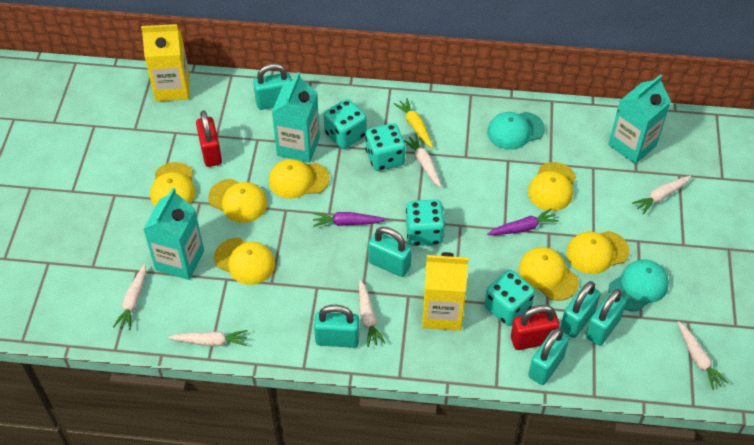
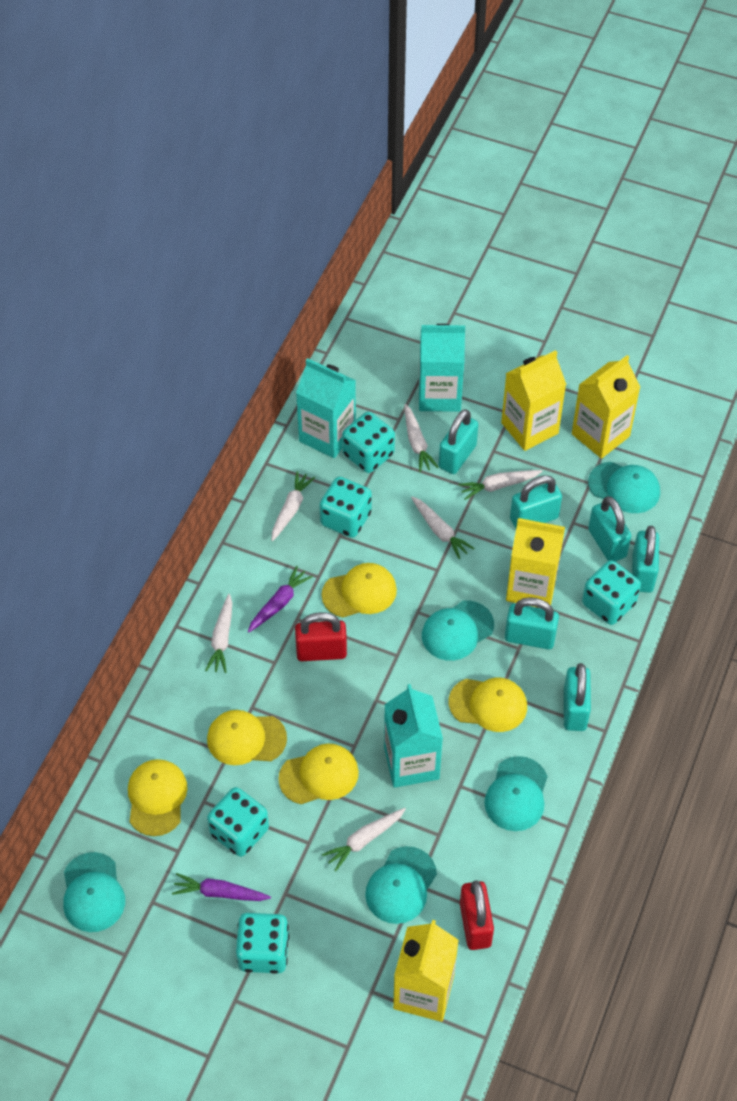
turquoise cap: [487,112,545,150] [608,260,669,311] = 2 -> [63,852,125,932] [365,846,437,924] [422,600,494,661] [484,756,548,831] [588,462,660,513] = 5
turquoise dice: [323,99,367,149] [365,123,406,171] [406,199,445,246] [484,270,535,326] = 4 -> [207,787,269,857] [236,913,289,974] [319,477,372,538] [342,412,395,473] [582,560,641,625] = 5
yellow cap: [150,162,196,207] [208,179,267,223] [214,238,275,285] [269,159,330,199] [519,247,579,301] [528,162,576,211] [567,231,629,274] = 7 -> [128,759,187,836] [207,710,287,765] [278,744,359,804] [322,563,397,618] [449,678,527,732] = 5
yellow carrot: [393,98,433,148] = 1 -> none = 0
yellow carton: [141,24,190,101] [422,252,469,331] = 2 -> [393,920,459,1022] [501,350,567,451] [506,518,565,608] [572,355,640,459] = 4

